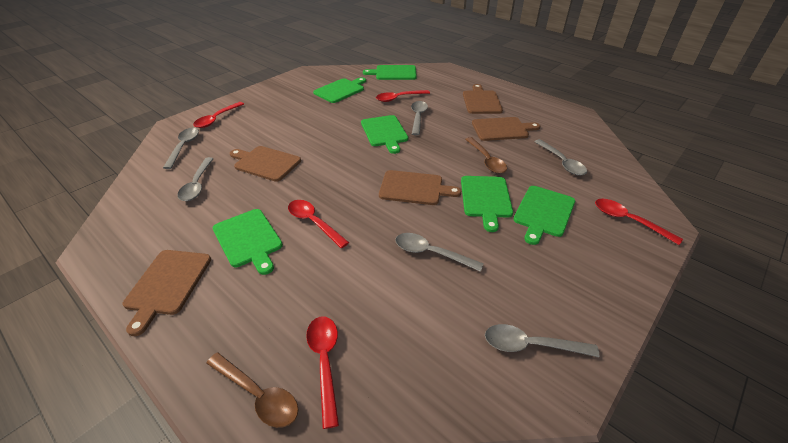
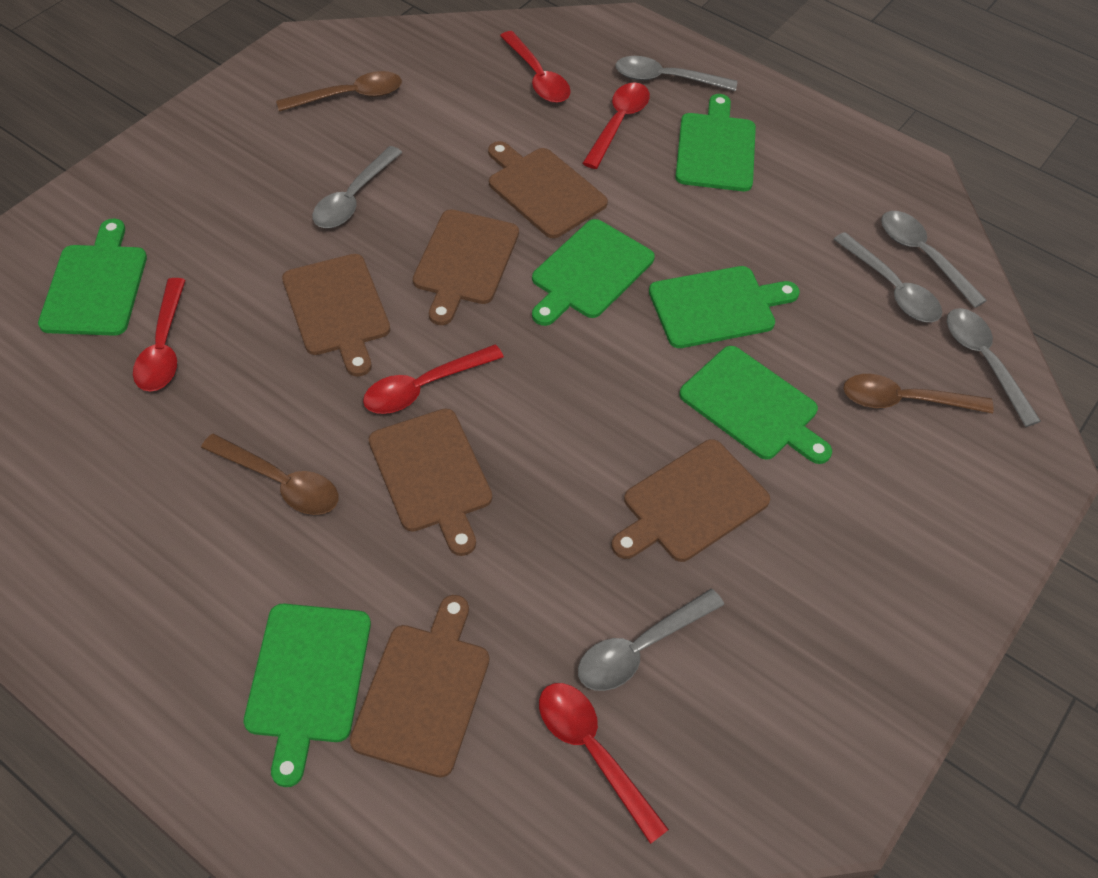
brown cutting board: [123,250,211,336] [230,146,301,182] [379,170,461,205] [463,84,503,114] [472,117,540,141] = 5 -> [282,254,390,377] [350,595,489,778] [369,409,492,556] [413,209,519,325] [488,141,608,238] [611,439,770,562] = 6
brown spoon: [206,353,298,428] [465,137,507,174] = 2 -> [201,434,338,515] [276,71,402,112] [843,374,994,414] = 3

